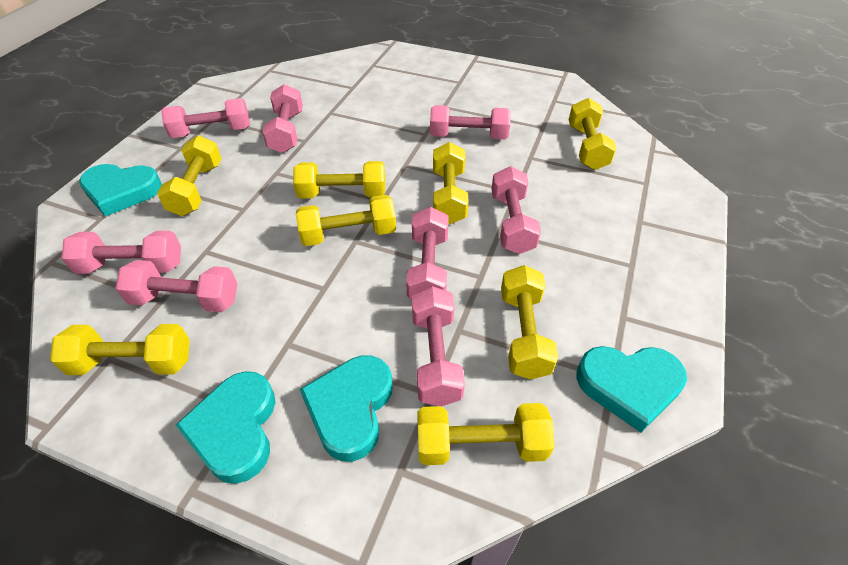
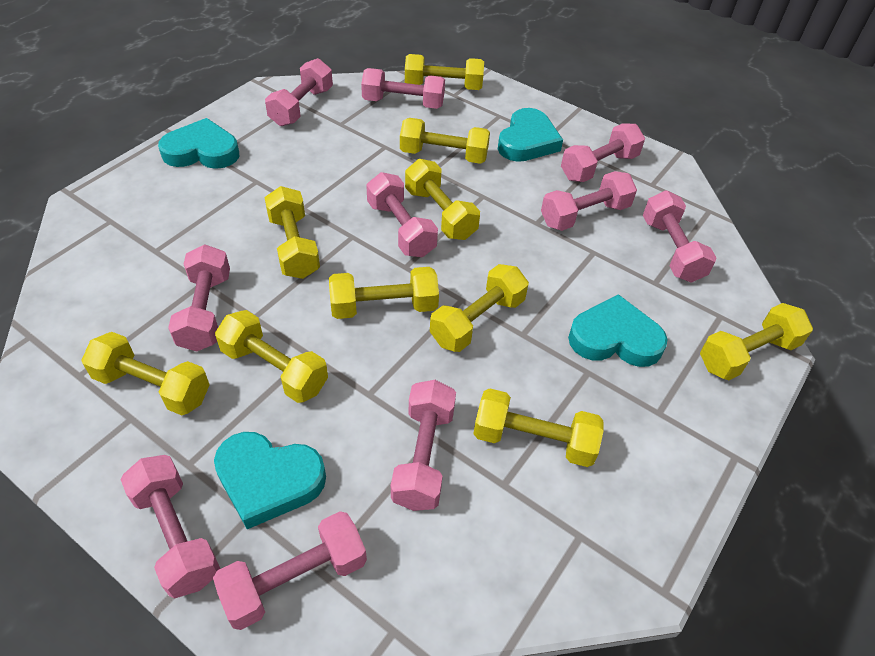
pink dumbbell: [61,231,181,274] [115,260,237,312] [161,98,250,138] [262,84,303,153] [406,207,449,299] [412,286,465,406] [430,105,511,140] [491,166,541,254] = 8 -> [120,455,220,599] [168,245,230,352] [213,511,367,630] [265,58,333,126] [361,68,445,109] [366,172,438,257] [391,380,456,511] [541,171,637,231] [561,124,645,182] [643,191,717,283] = 10
yellow dumbbell: [50,324,190,375] [157,136,222,216] [293,161,385,199] [296,195,396,246] [417,403,555,465] [433,142,469,224] [501,265,558,380] [569,98,616,170] = 8 -> [81,332,210,415] [215,310,328,403] [264,186,320,279] [329,267,439,319] [400,118,490,164] [405,54,484,90] [405,159,480,240] [430,264,529,352] [473,388,604,467] [700,303,813,380] = 10

